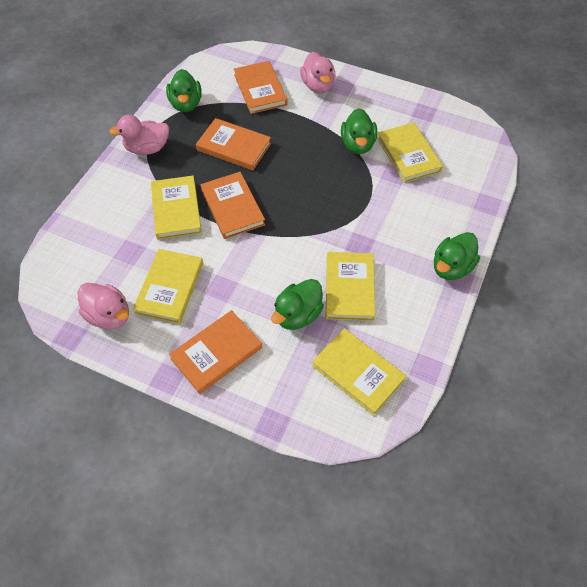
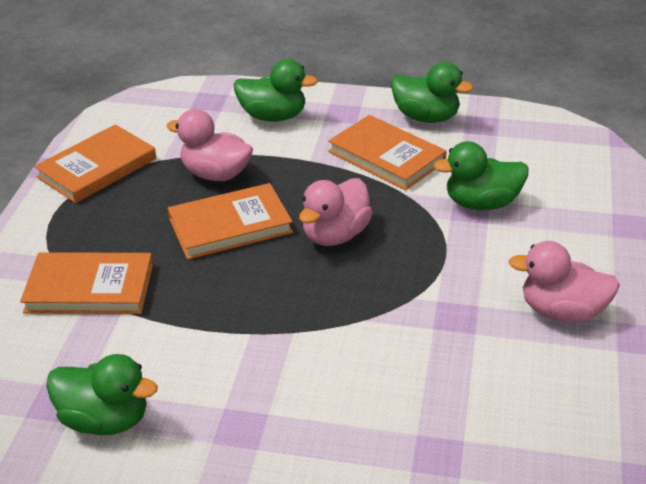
yellow book: [133,249,203,324] [151,176,202,240] [312,328,406,416] [326,252,375,321] [377,122,443,183] = 5 -> none = 0

